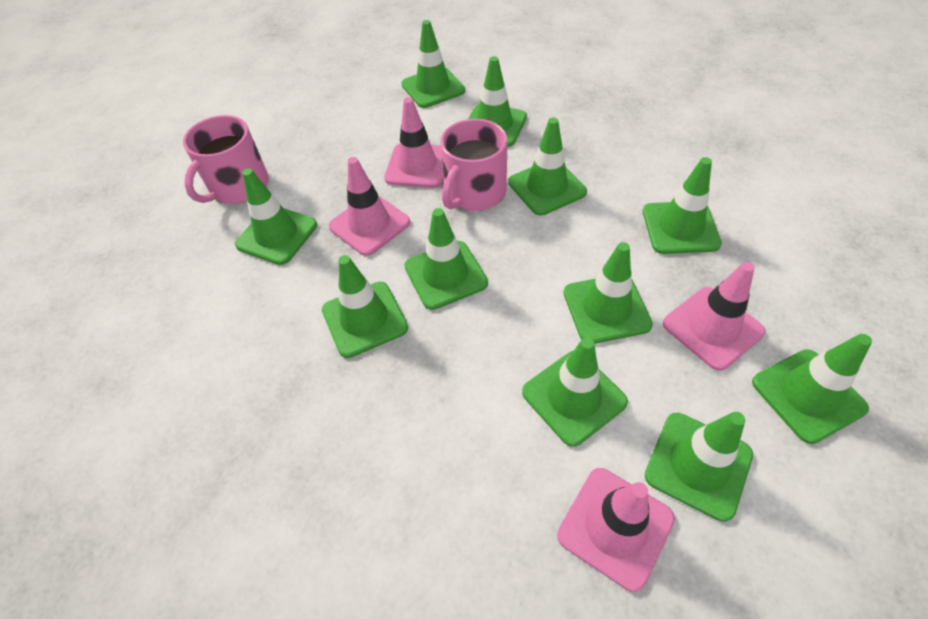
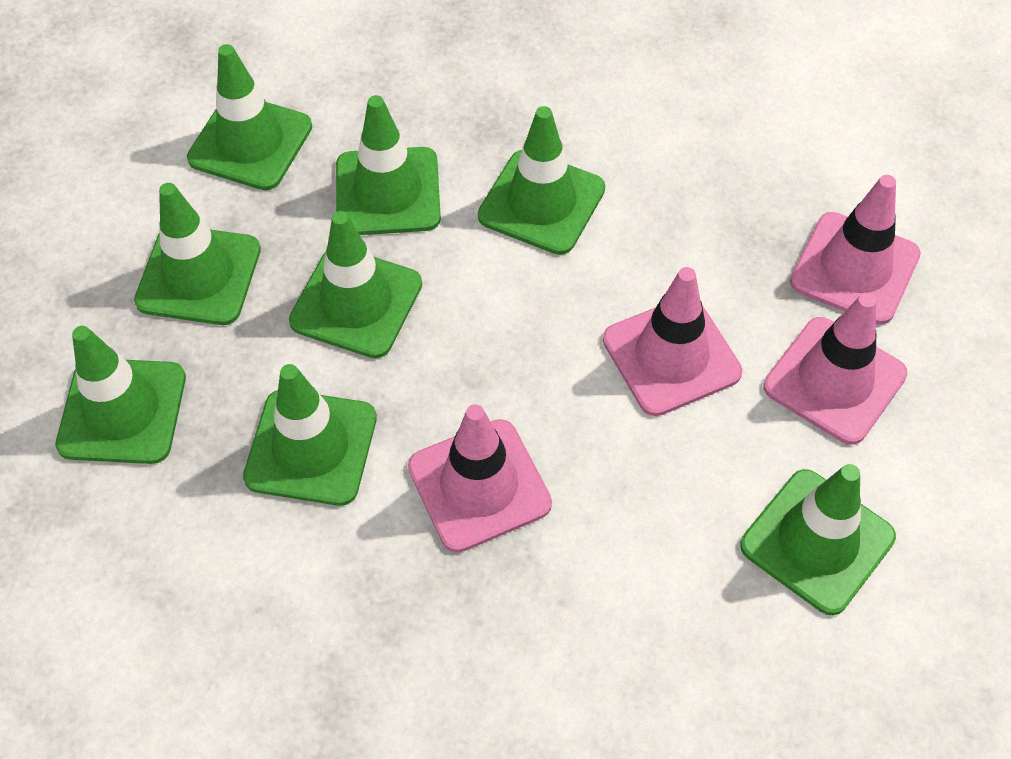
green traffic cone: [235,168,317,265] [322,255,408,358] [401,20,465,108] [404,208,488,310] [468,56,527,147] [508,117,587,216] [522,337,628,447] [564,242,653,344] [643,157,722,254] [645,412,753,522] [752,334,872,444] = 11 -> [55,326,186,464] [134,183,261,325] [187,44,312,190] [243,364,377,506] [289,211,422,358] [336,95,441,235] [478,106,605,255] [740,464,896,615] = 8
pink mug: [183,115,269,204] [440,119,507,211] = 2 -> none = 0

